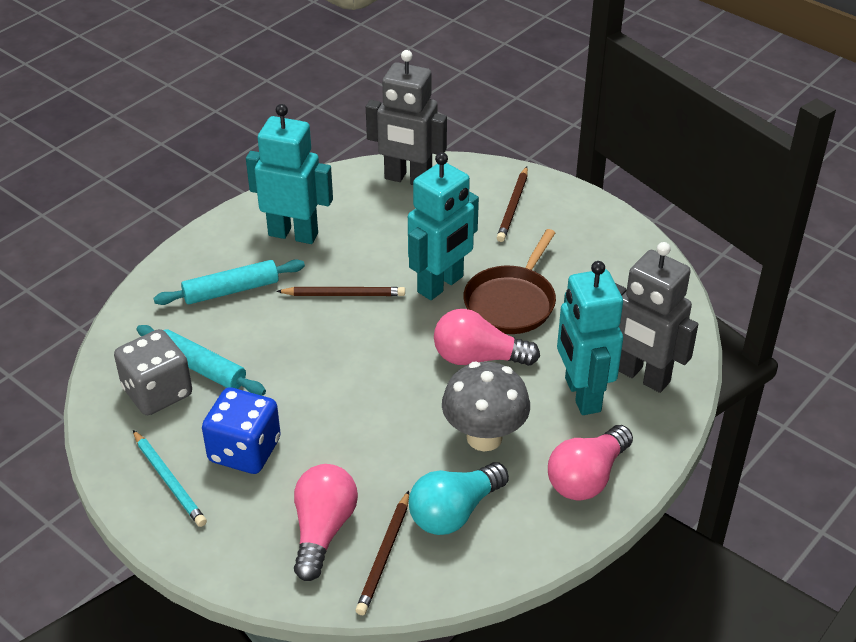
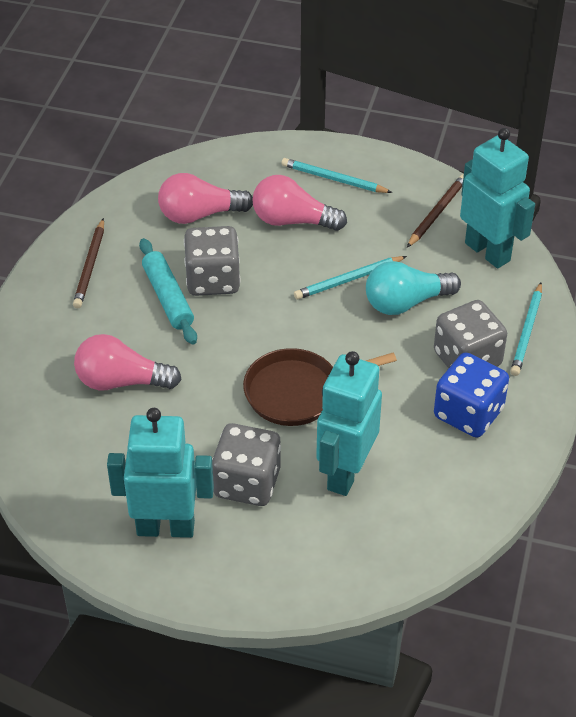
brown pencil: [276,287,405,296] [356,491,409,615] [496,166,528,242] = 3 -> [73,218,104,308] [407,174,464,248] = 2
grey dice: [114,329,192,415] = 1 -> [184,226,241,296] [212,423,281,506] [434,300,507,368] = 3
grey mushroom: [442,362,530,451] = 1 -> none = 0
grey robot: [366,50,447,185] [615,242,698,393] = 2 -> none = 0
turquoise pencil: [133,430,207,527] = 1 -> [281,158,393,193] [294,256,407,300] [511,282,542,376] = 3
turquoise rolling pin: [136,325,266,396] [153,260,305,305] = 2 -> [139,238,197,345] = 1

